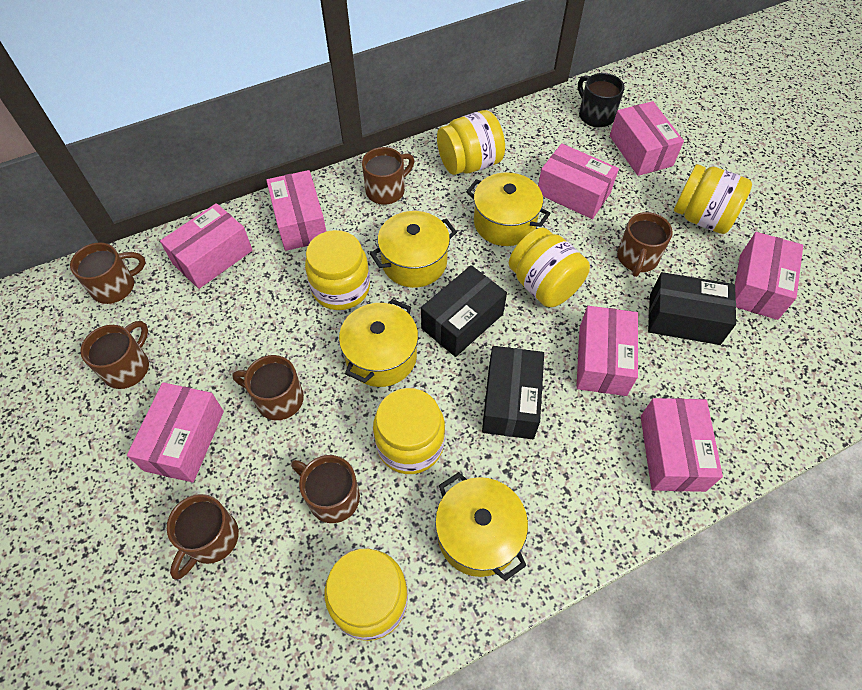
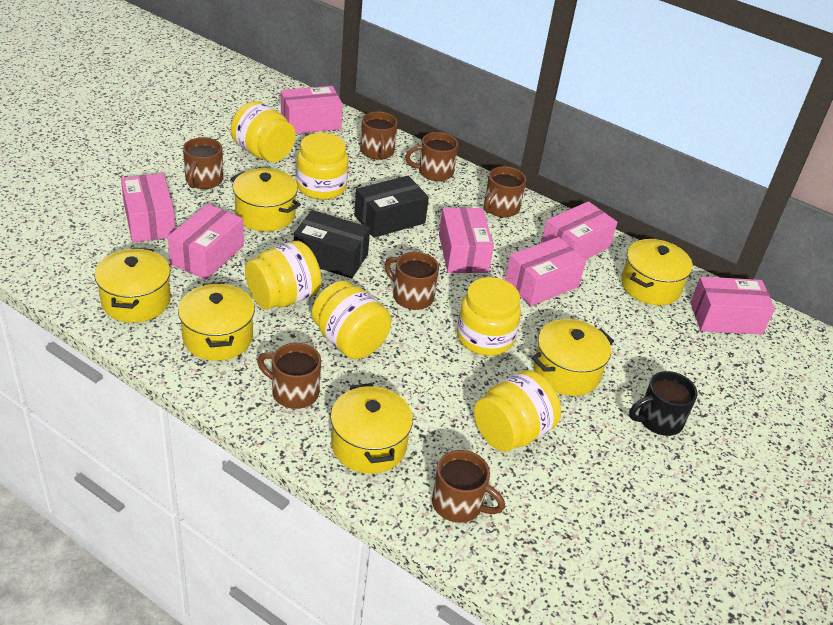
black box: [421,265,507,357] [482,346,544,439] [648,272,736,345] = 3 -> [294,210,370,278] [354,176,429,238] = 2
pink box: [127,382,224,483] [160,203,253,289] [266,170,326,251] [538,143,619,219] [576,306,638,396] [610,101,684,176] [641,398,723,492] [735,232,803,320] = 8 -> [121,173,175,243] [168,204,244,280] [281,86,343,134] [439,208,494,273] [505,237,586,306] [541,201,617,260] [690,276,775,334] = 7
yellow pot: [339,299,418,387] [370,211,457,288] [435,472,528,581] [466,172,551,246] = 4 -> [94,248,171,323] [178,282,255,361] [231,168,301,231] [330,383,413,474] [531,319,614,396] [621,239,693,305] = 6

